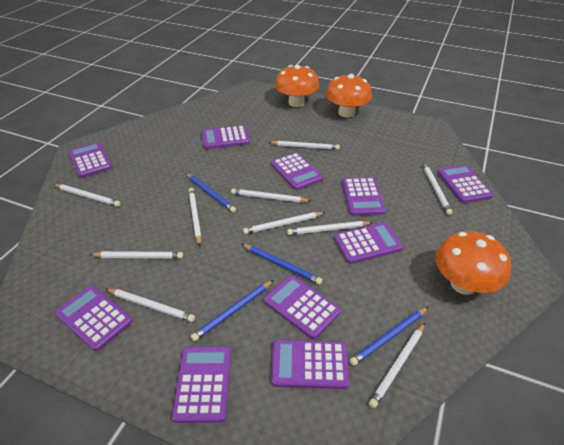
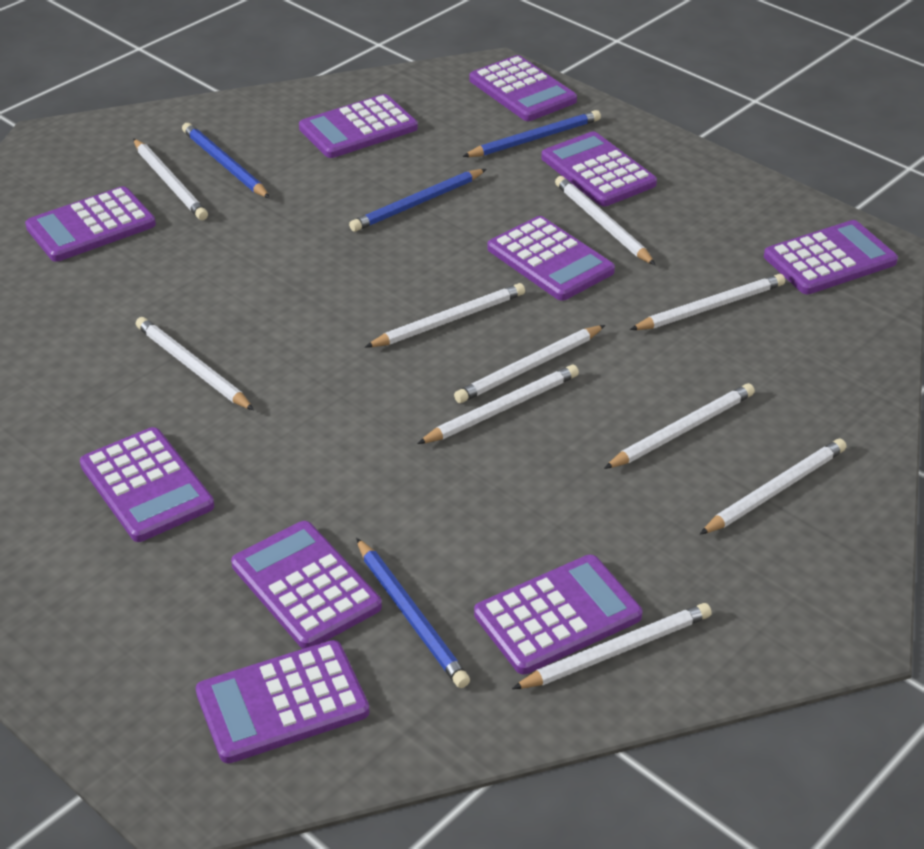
orange mushroom: [275,65,319,107] [326,74,372,118] [435,231,511,295] = 3 -> none = 0

